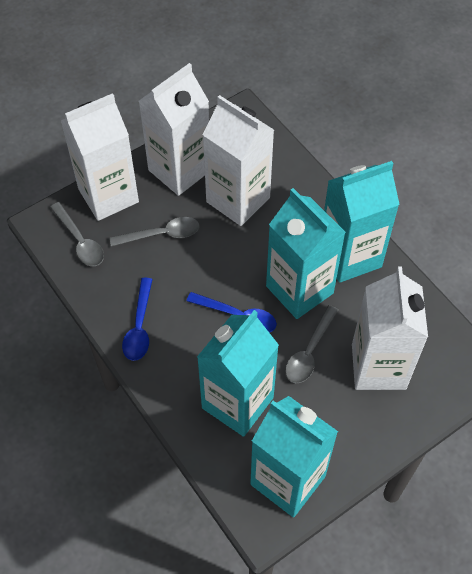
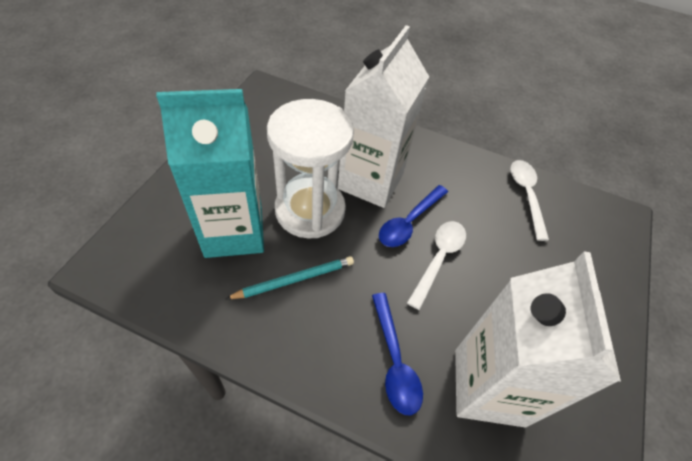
grey spoon: [50,202,104,266] [110,217,199,247] [285,305,339,383] = 3 -> none = 0
turquoise carton: [197,310,279,437] [250,396,338,517] [266,188,346,319] [324,161,400,283] = 4 -> [156,89,264,258] = 1
turquoise pencil: none = 0 -> [225,256,354,299] = 1
white carton: [61,93,139,221] [139,63,209,196] [202,95,274,226] [352,266,428,390] = 4 -> [338,25,429,208] [455,251,621,427] = 2
white hourglass: none = 0 -> [267,99,354,239] = 1
white spoon: none = 0 -> [407,221,466,310] [510,160,549,241] = 2

